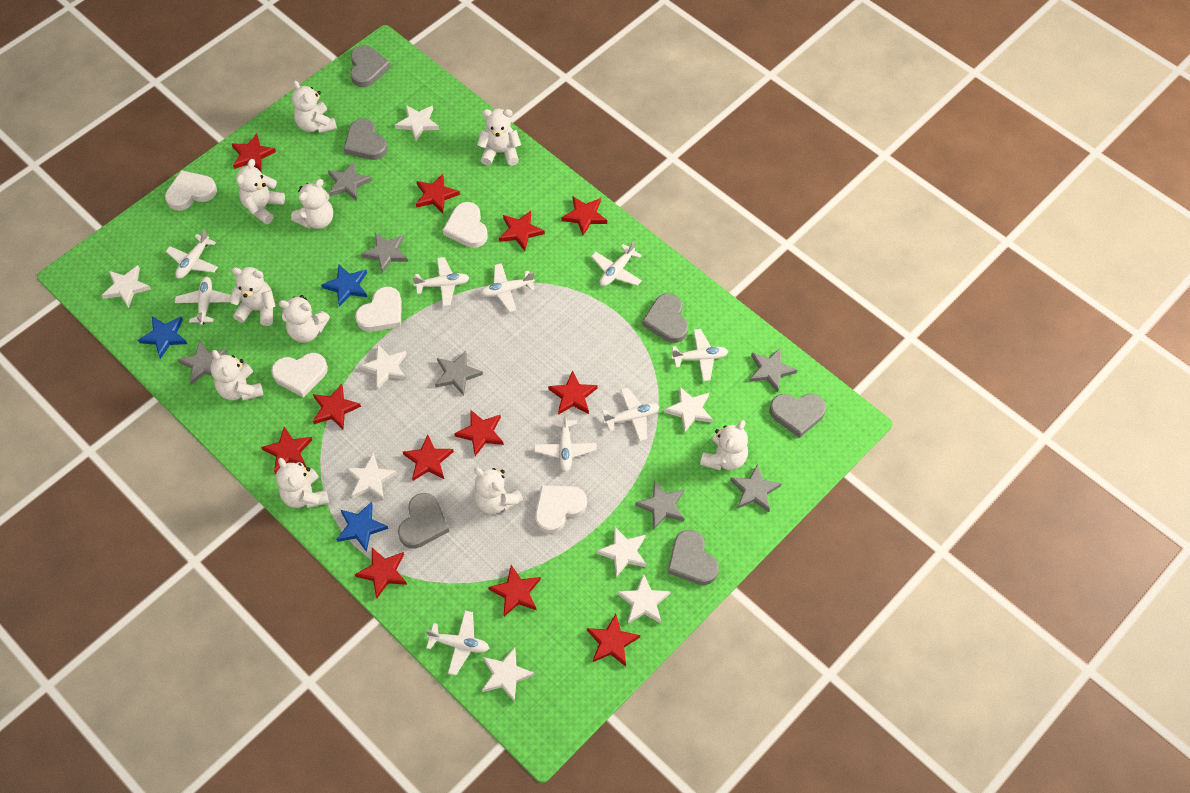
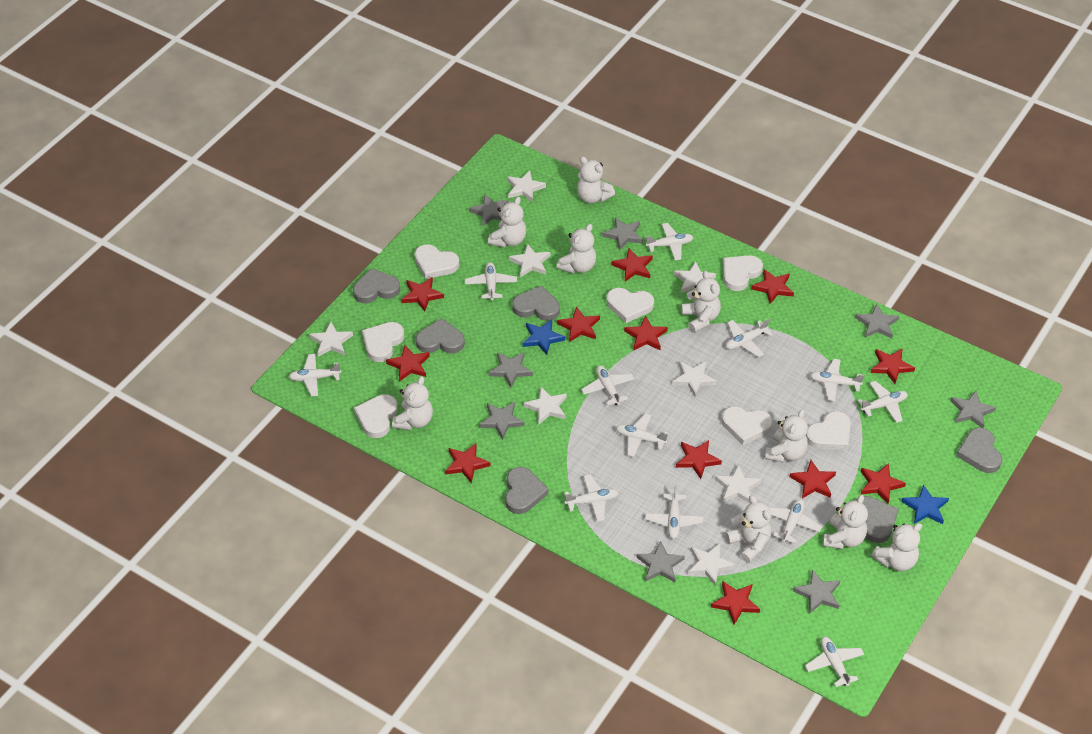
blue star: [138,316,187,359] [321,265,367,307] [336,501,388,552] = 3 -> [523,319,565,355] [901,484,949,524] = 2
grey star: [177,340,228,385] [328,161,372,201] [361,233,408,273] [435,351,483,396] [635,480,684,529] [730,464,782,512] [749,348,797,393] = 7 -> [469,194,508,226] [479,402,525,440] [489,352,533,388] [602,217,643,251] [636,541,685,582] [793,570,840,613] [855,304,899,339] [951,391,996,428] = 8
white heart: [165,170,217,211] [271,353,328,398] [355,286,402,332] [443,202,488,248] [535,485,587,534] = 5 -> [354,394,398,438] [362,322,404,362] [415,244,459,279] [607,288,654,323] [722,406,773,445] [723,255,763,291] [806,411,851,450] = 7
white plane: [166,229,218,279] [175,277,231,325] [412,257,469,307] [426,611,489,675] [480,263,535,312] [534,412,596,472] [591,241,642,286] [602,387,660,441] [671,329,728,381] = 9 -> [289,354,341,397] [465,262,517,301] [565,474,619,522] [581,365,634,405] [616,413,668,457] [645,223,693,260] [645,486,703,539] [726,319,773,357] [768,499,822,544] [805,637,864,687] [810,359,864,401] [858,381,908,423] = 12
white teddy bear: [210,350,263,401] [229,267,275,326] [236,159,285,224] [276,458,329,508] [278,295,330,343] [291,179,333,229] [292,81,337,133] [474,467,523,514] [477,108,521,166] [700,420,748,470] = 10 -> [392,376,433,430] [488,197,526,248] [557,224,596,273] [577,156,615,203] [681,271,721,333] [725,495,771,563] [765,409,808,463] [823,495,868,549] [871,523,922,571] = 9

